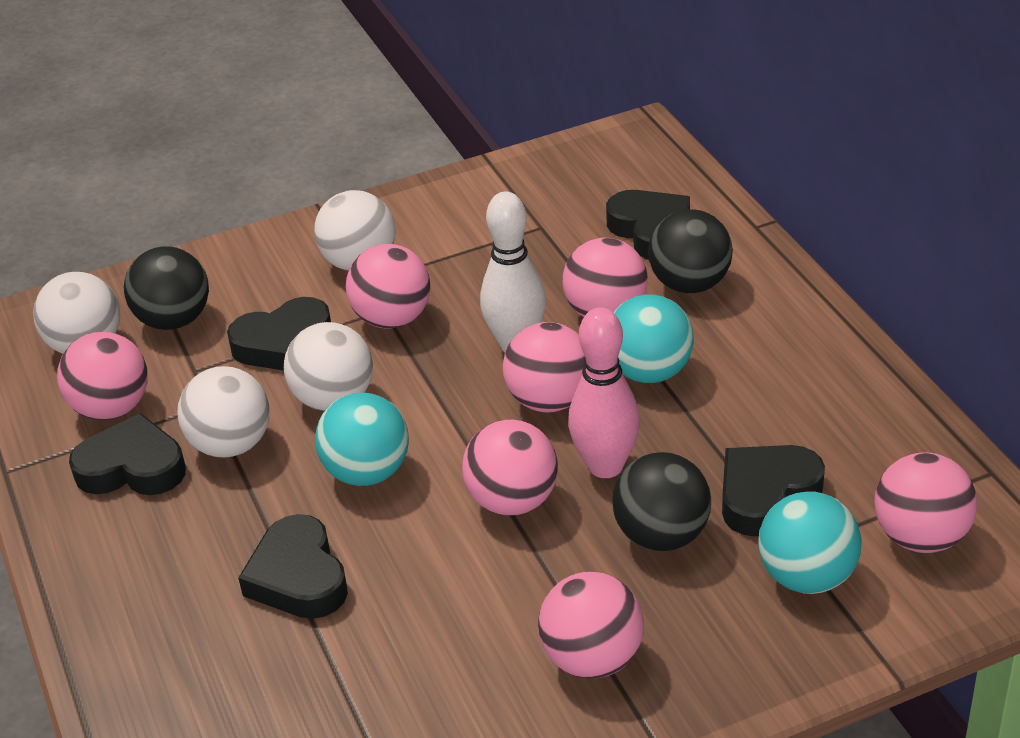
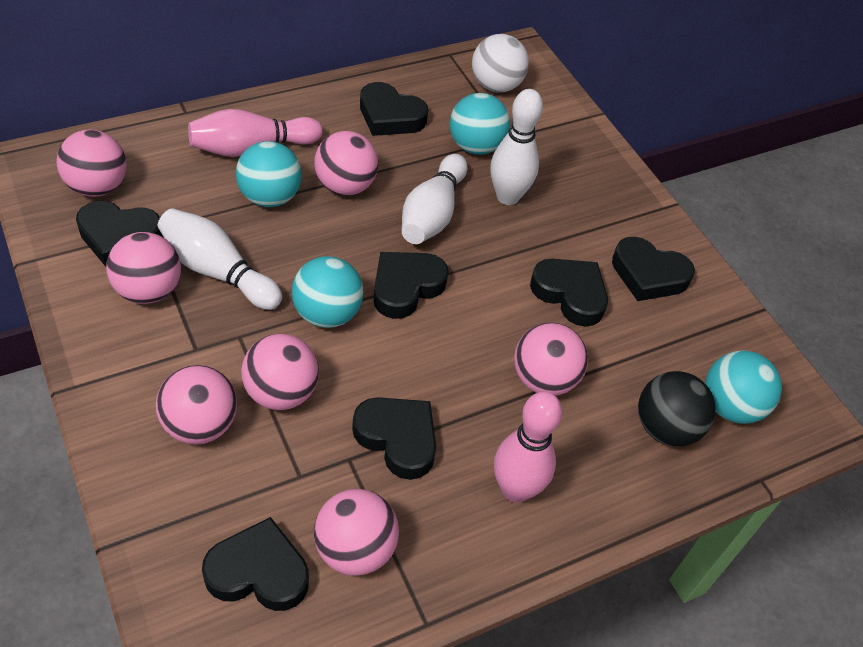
black ball: [124,246,209,330] [612,452,711,551] [648,209,733,293] = 3 -> [638,371,716,446] = 1
black heart: [69,413,186,495] [227,297,331,370] [238,514,348,619] [606,190,690,260] [722,445,825,537] = 5 -> [76,201,163,267] [202,517,309,611] [352,397,436,480] [360,82,428,136] [373,252,449,319] [530,259,608,327] [612,237,695,301] = 7
pink bowling pin: [568,307,640,478] = 1 -> [188,109,323,157] [494,391,562,503] = 2
turquoise ball: [315,393,409,486] [613,295,694,383] [758,491,862,594] = 3 -> [236,141,302,207] [292,256,363,328] [450,93,510,155] [705,350,782,424] = 4
white ball: [33,272,120,354] [178,366,269,458] [284,322,373,411] [314,190,396,271] = 4 -> [472,34,529,93] = 1
white bowling pin: [480,192,546,352] = 1 -> [158,208,282,310] [402,154,467,244] [490,89,543,205] = 3

